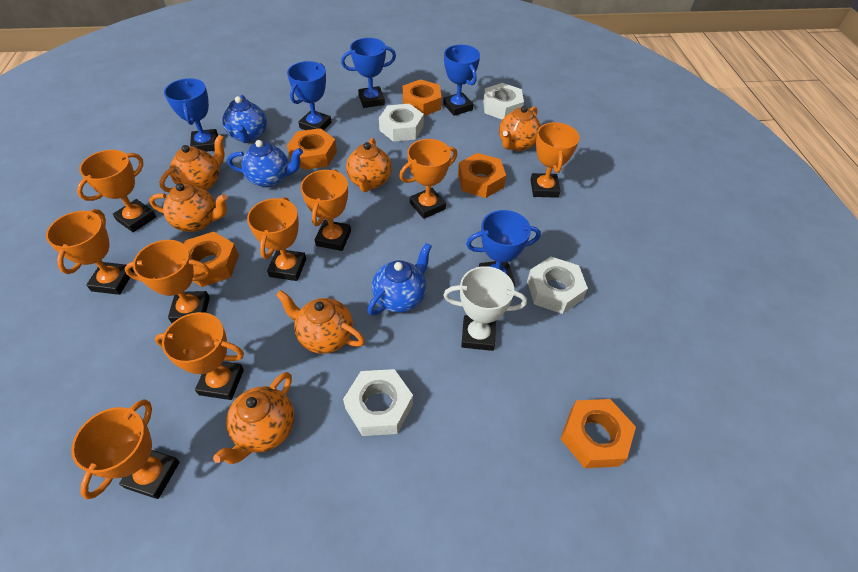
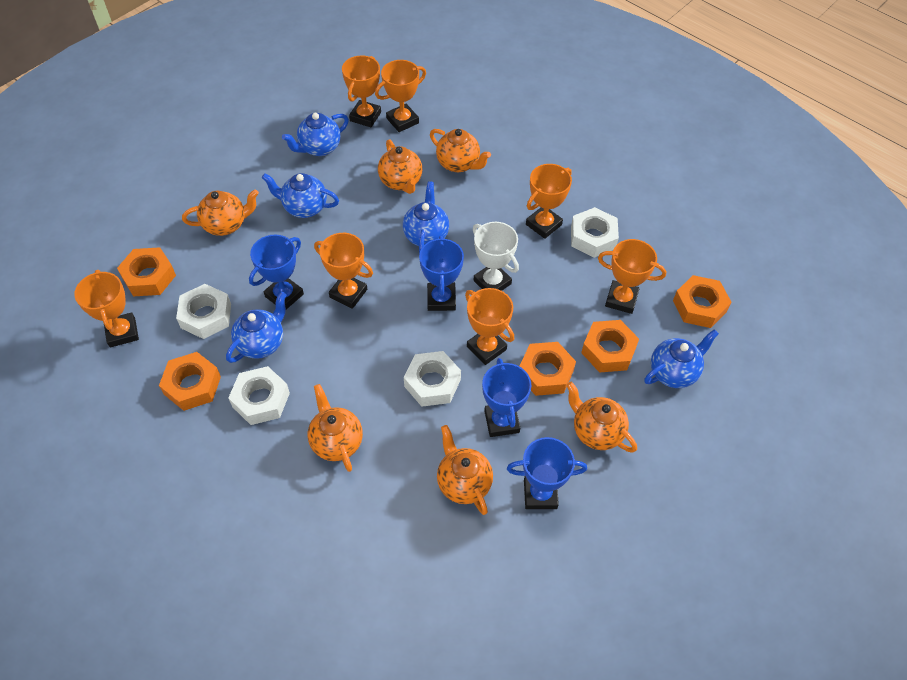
blue teapot: [222,95,267,143] [227,140,303,187] [368,243,432,316] = 3 -> [226,292,287,363] [262,173,339,218] [282,113,349,156] [403,181,449,254] [644,329,719,388] = 5
blue trophy: [164,78,218,152] [287,61,332,130] [341,38,396,108] [443,45,480,116] [466,210,541,285] = 5 -> [249,234,304,309] [419,236,464,311] [482,358,531,437] [507,437,587,509] = 4
orange trophy: [46,209,134,295] [71,399,180,499] [77,150,156,232] [125,240,210,323] [155,312,244,400] [247,197,306,281] [301,169,351,251] [399,139,457,219] [531,122,580,198] = 9 -> [74,270,139,347] [314,233,373,309] [342,55,381,127] [375,60,426,132] [465,288,514,365] [526,164,572,239] [598,239,666,314] = 7

